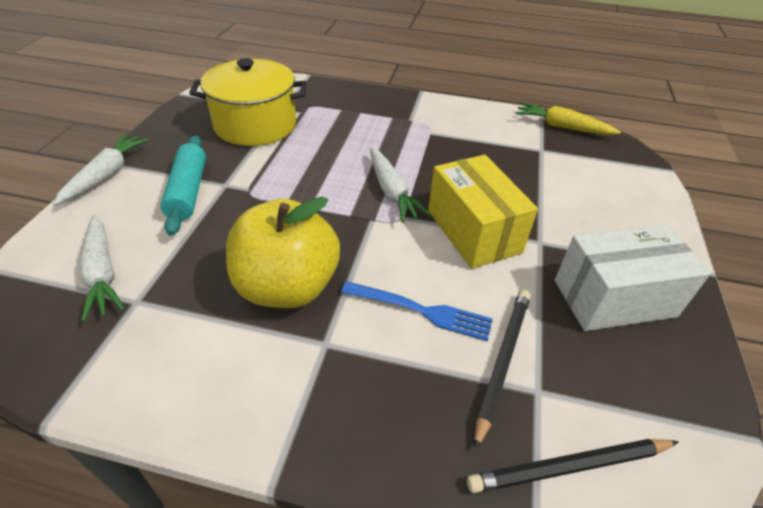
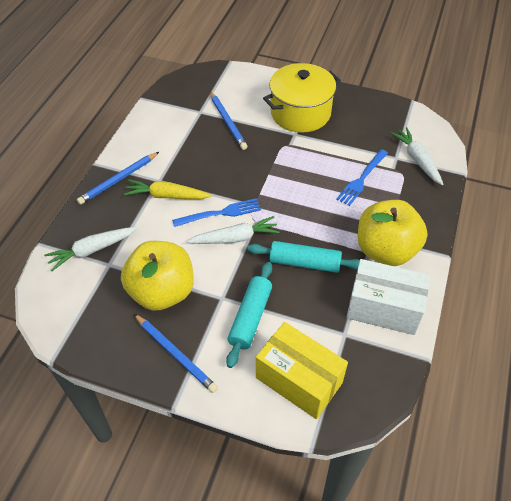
black pencil: [467,439,679,493] [474,290,531,450] = 2 -> none = 0
blue fork: [341,281,493,341] = 1 -> [172,198,261,227] [336,149,388,206] = 2
blue pencil: none = 0 -> [77,152,159,205] [134,314,218,393] [210,91,247,150] = 3
turquoise rolling pin: [160,135,206,236] = 1 -> [226,262,272,368] [247,241,360,273] = 2
yellow apple: [226,196,340,308] = 1 -> [121,241,194,311] [358,200,428,266] = 2

